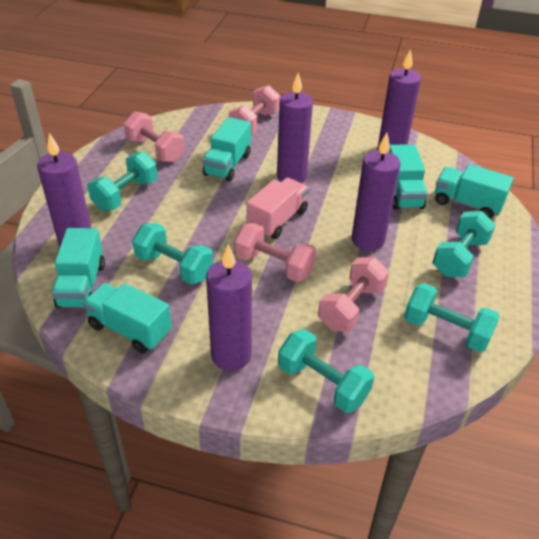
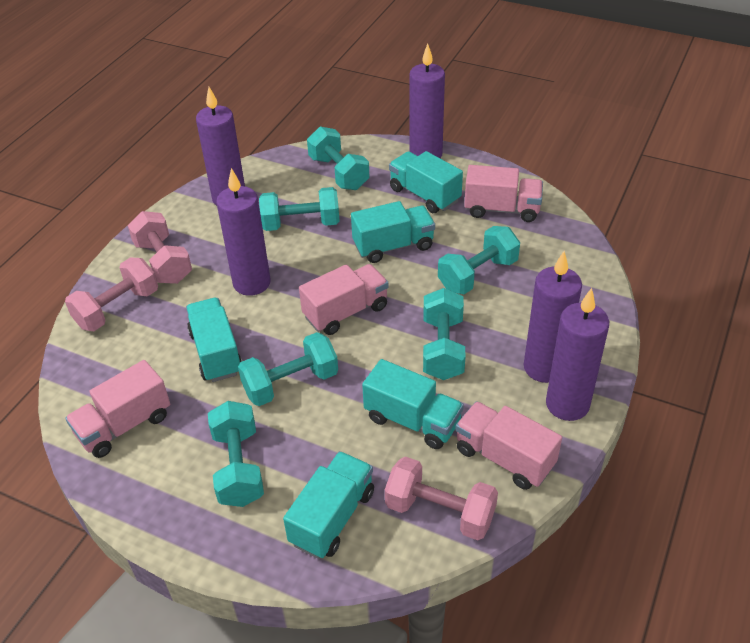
pink dumbbell: [124,112,185,163] [229,85,280,134] [234,223,316,282] [318,257,389,332] = 4 -> [65,257,158,331] [127,211,192,284] [385,456,498,540] = 3
pink truck: [246,178,309,239] = 1 -> [65,360,170,458] [299,264,389,335] [455,401,562,490] [464,165,543,222] = 4
turquoise dumbbell: [88,152,157,211] [132,223,213,284] [278,329,374,413] [404,283,500,352] [433,211,496,277] = 5 -> [208,401,264,507] [238,332,338,406] [259,187,340,231] [307,126,369,190] [423,288,466,380] [438,226,520,294] = 6

